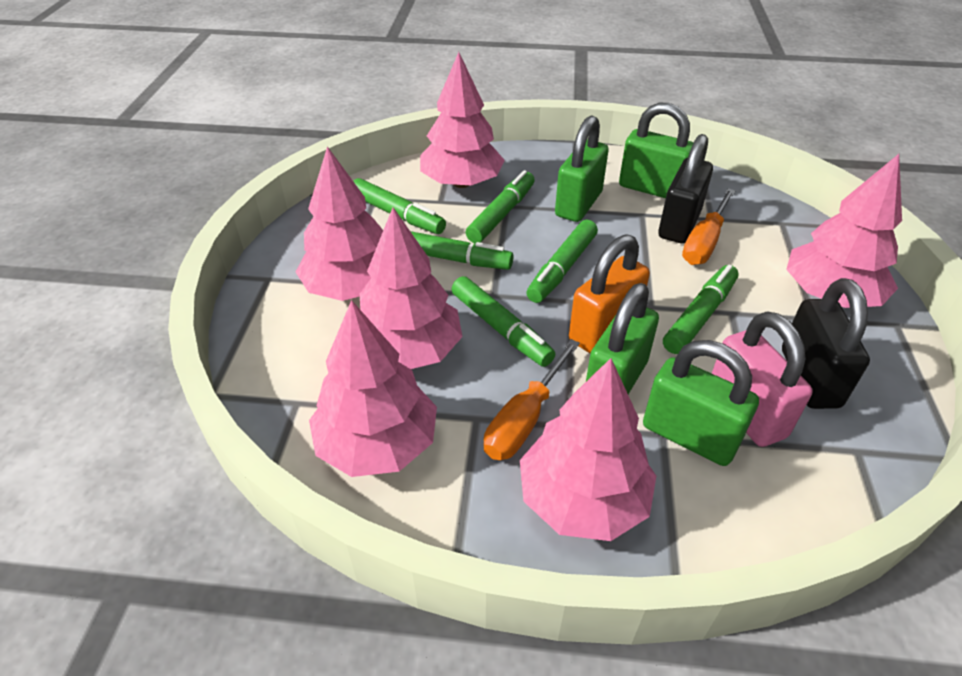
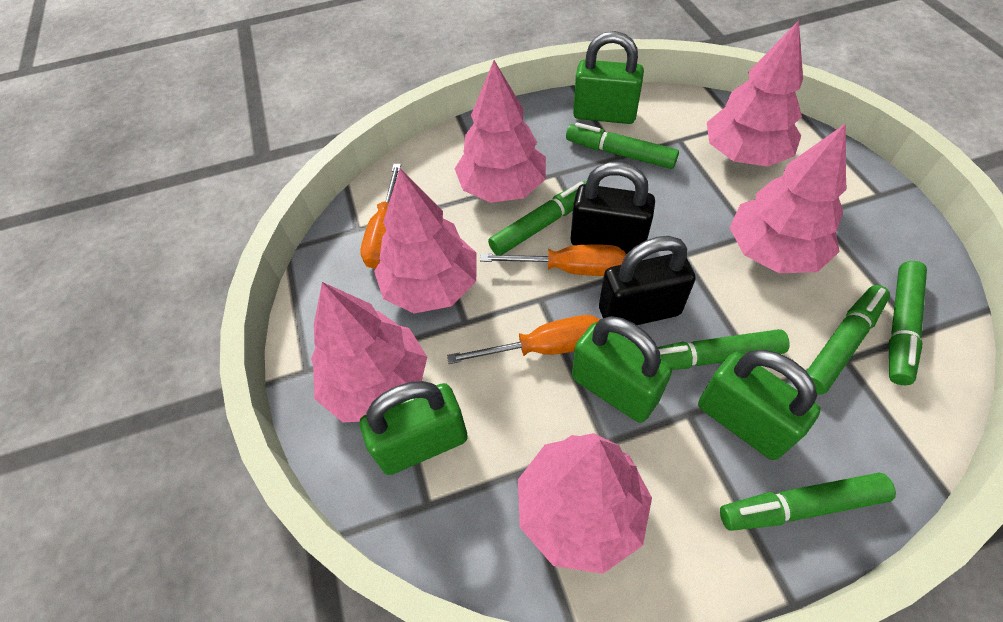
orange padlock: [569,234,650,354] = 1 -> none = 0
orange screwdriver: [484,339,580,460] [682,188,735,265] = 2 -> [361,164,401,269] [447,315,600,364] [480,244,626,276] = 3
pink padlock: [712,311,813,447] = 1 -> none = 0

